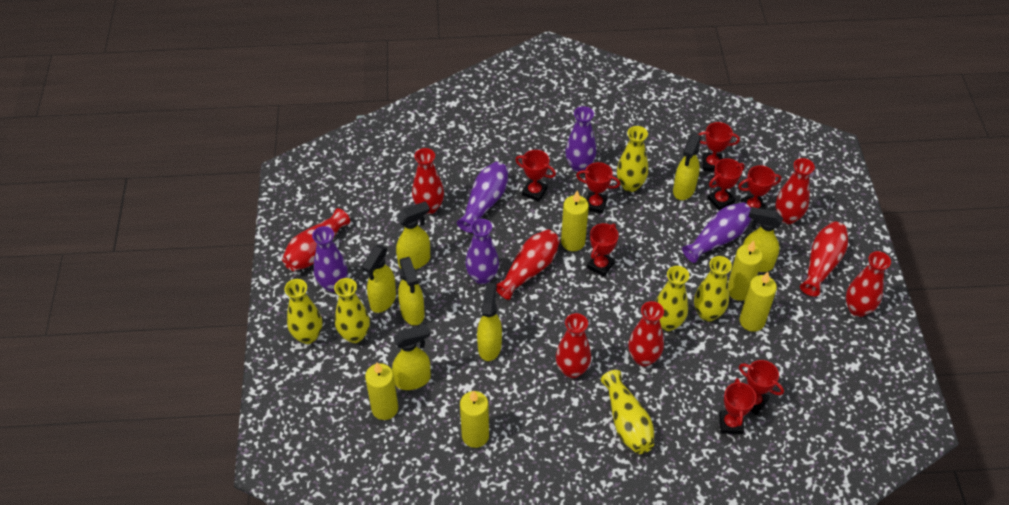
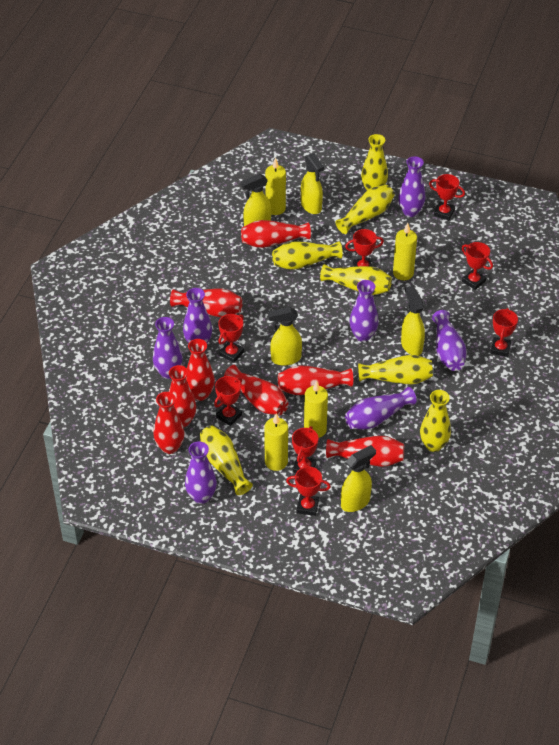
purple vase: [312,226,348,292] [457,162,508,233] [466,219,499,284] [565,106,596,172] [682,202,751,263] = 5 -> [153,317,183,379] [183,288,212,343] [185,441,217,504] [345,387,417,430] [349,280,379,342] [398,156,426,217] [432,310,467,371] = 7
yellow candle: [365,362,398,420] [460,390,489,448] [561,190,589,251] [728,240,763,301] [740,272,777,332] = 5 -> [264,413,288,471] [265,158,286,215] [304,381,328,438] [393,223,417,280] = 4
yellow spray bottle: [362,245,396,313] [392,325,431,390] [396,201,430,270] [398,257,425,325] [477,282,502,361] [673,133,702,200] [743,207,783,272] = 7 -> [241,174,271,226] [268,307,302,366] [301,153,324,214] [341,445,376,512] [401,286,425,356] = 5
yellow vase: [285,279,322,344] [334,278,370,343] [601,370,654,454] [617,126,648,192] [655,266,689,331] [694,256,732,322] = 6 -> [200,426,253,495] [272,241,343,270] [320,264,392,295] [336,185,394,234] [358,355,433,384] [361,134,388,190] [420,390,451,452] = 7

